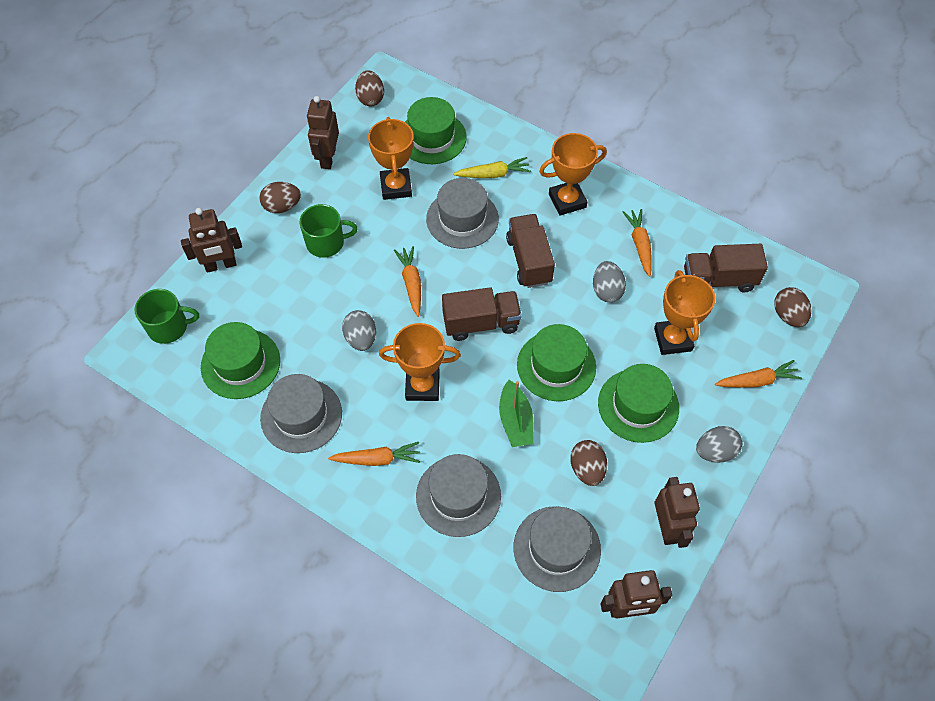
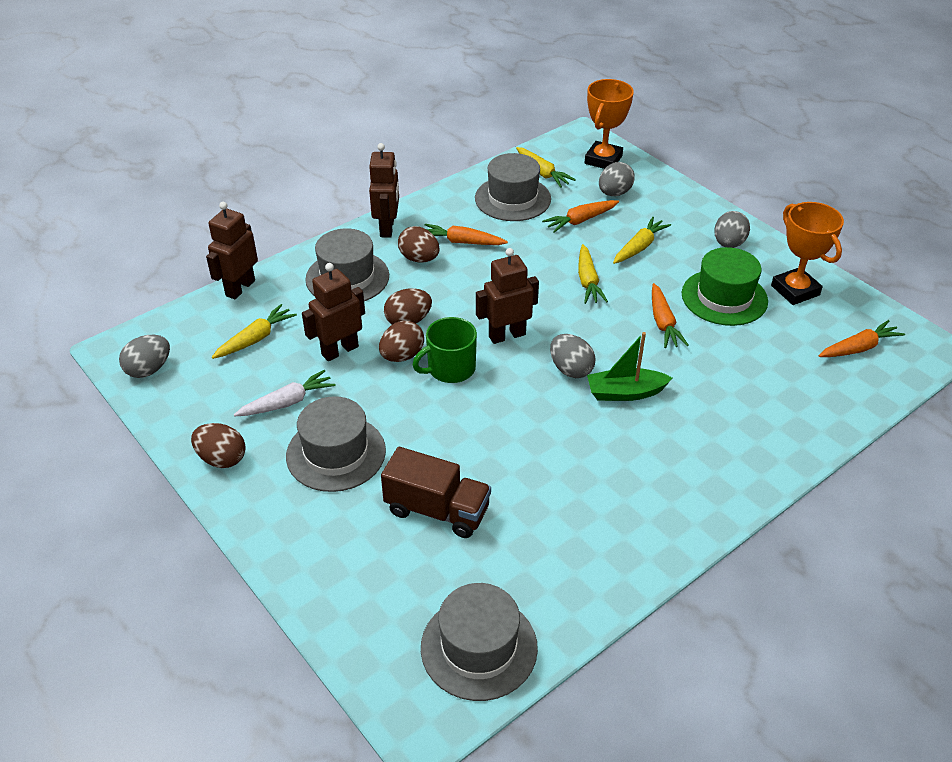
brown truck: [442,287,522,341] [506,214,555,288] [684,244,768,292] = 3 -> [381,447,491,538] = 1
green hat: [201,322,280,399] [405,97,467,164] [517,324,596,401] [598,364,679,443] = 4 -> [682,247,768,326] = 1
green mug: [135,289,199,344] [300,204,358,258] = 2 -> [413,317,477,383] = 1
grey egg: [342,310,376,351] [593,261,626,302] [696,426,742,463] = 3 -> [119,335,170,378] [550,334,595,378] [599,162,635,196] [714,211,750,248] = 4
orange trophy: [368,117,414,200] [379,323,461,401] [539,133,607,216] [654,270,715,355] = 4 -> [585,79,634,169] [771,202,844,305] = 2
white carrot: none = 0 -> [234,370,335,416] = 1
yellow carrot: [453,157,531,178] = 1 -> [212,304,297,359] [516,147,576,188] [578,244,608,304] [613,217,671,264] = 4

